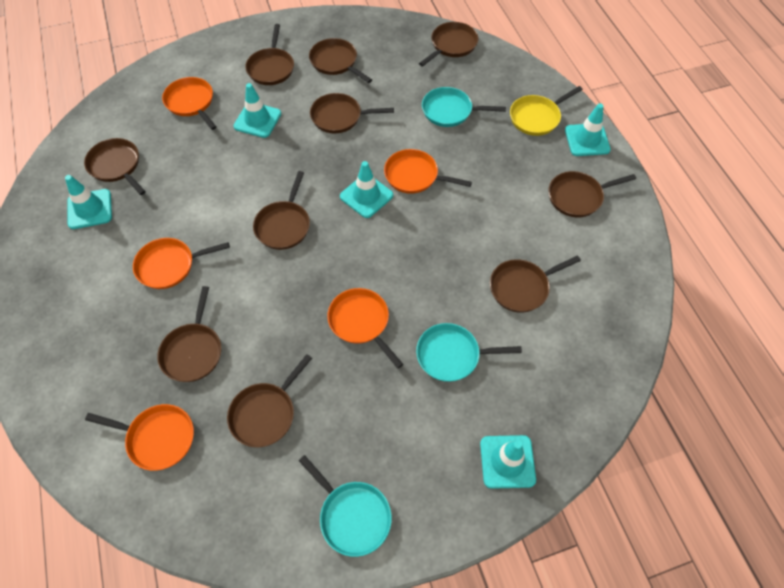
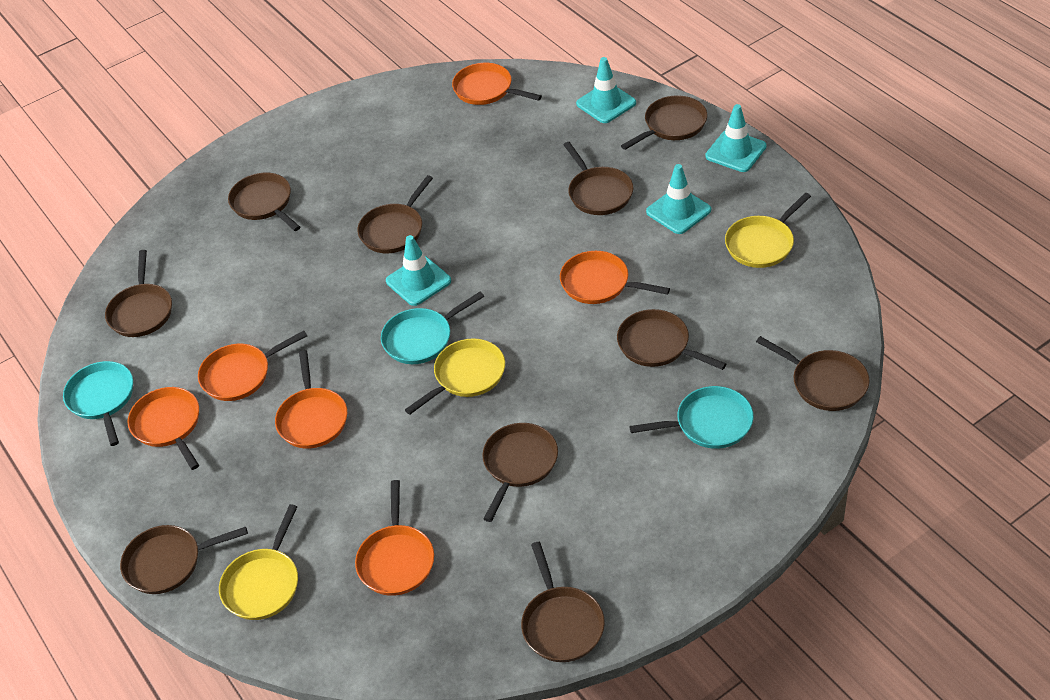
orange pan: [85,404,194,471] [133,238,230,289] [162,77,217,130] [327,288,403,369] [384,149,472,194] = 5 -> [127,387,199,470] [198,331,307,401] [275,350,347,449] [355,480,434,596] [452,63,542,105] [560,251,670,304] = 6
turquoise traffic cone: [65,175,112,229] [233,83,281,138] [340,161,393,218] [480,435,536,489] [565,103,611,156] = 5 -> [386,235,451,306] [576,57,636,123] [646,164,711,234] [705,104,766,172] = 4
yellow pan: [510,86,583,136] = 1 -> [219,504,298,620] [405,338,505,415] [725,193,811,268] = 3

